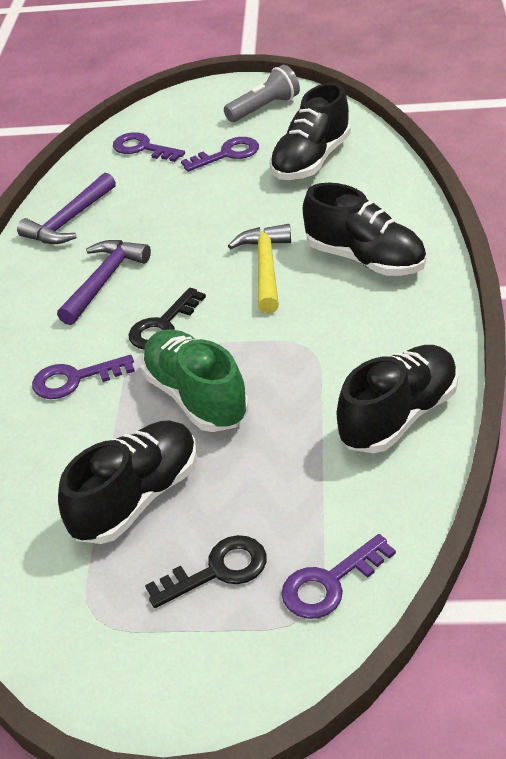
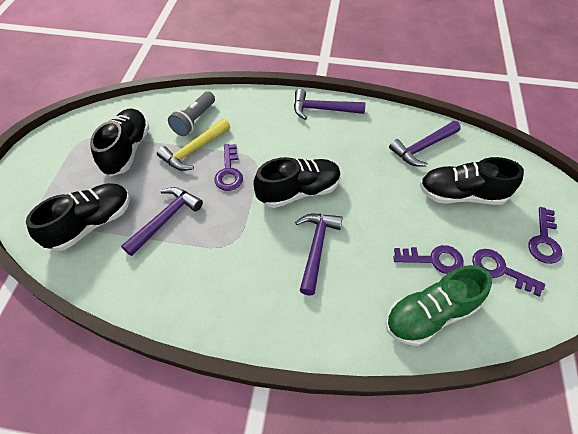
black key: [128,288,206,350] [145,535,267,608] = 2 -> none = 0
purple hammer: [17,173,116,244] [57,240,151,325] = 2 -> [121,187,203,256] [294,89,365,120] [295,214,343,295] [389,121,461,167] = 4

